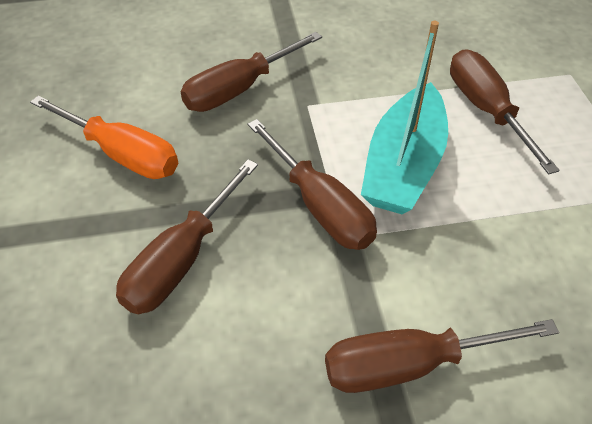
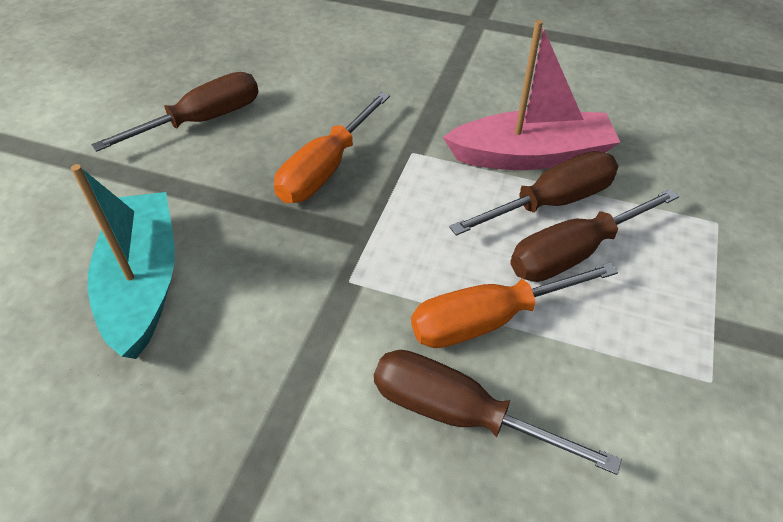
brown screwdriver: [116,160,258,314] [181,32,322,112] [248,119,377,250] [325,319,559,393] [450,49,560,174] = 5 -> [91,72,259,152] [374,350,622,475] [449,151,618,236] [510,189,679,282] = 4
orange screwdriver: [30,96,178,179] = 1 -> [274,92,390,203] [411,262,618,348] = 2
pink boat: none = 0 -> [443,20,620,170] = 1

